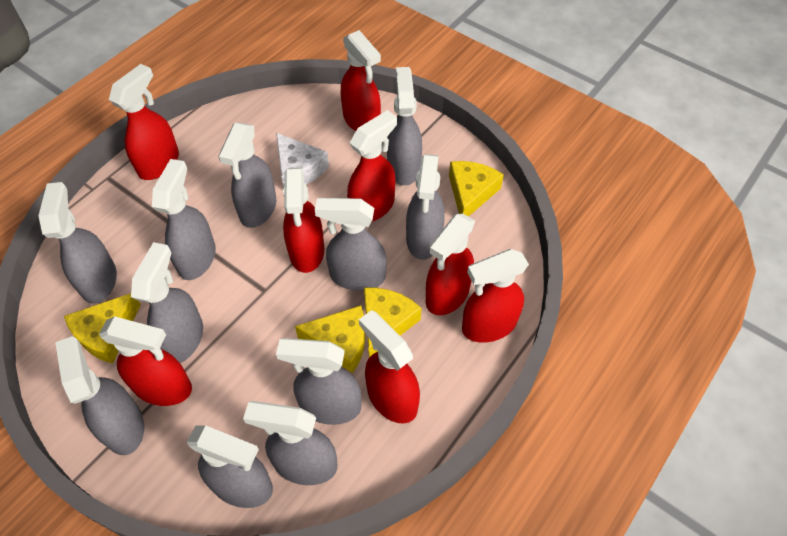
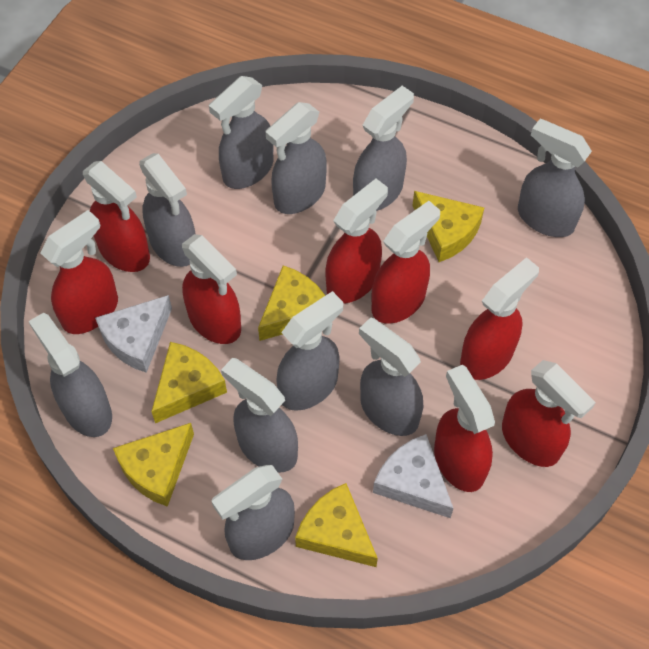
grey spray bottle: [38,182,117,304] [55,336,144,455] [131,242,203,363] [152,159,216,280] [187,425,273,508] [218,123,276,228] [243,401,338,485] [276,338,361,425] [315,198,386,291] [387,67,422,185] [406,154,445,260] = 11 -> [28,313,112,437] [139,153,195,267] [209,76,273,189] [211,465,295,560] [221,358,298,473] [266,102,327,214] [276,291,343,411] [353,86,414,211] [359,317,423,436] [518,119,592,237] = 10
white cheese: [276,133,329,187] = 1 -> [95,295,172,373] [373,434,454,518] = 2
yellow cheese: [64,293,141,364] [295,305,366,373] [364,287,421,358] [449,161,504,217] = 4 -> [113,423,194,507] [151,342,227,423] [258,265,325,341] [295,483,378,567] [412,191,484,262] = 5

